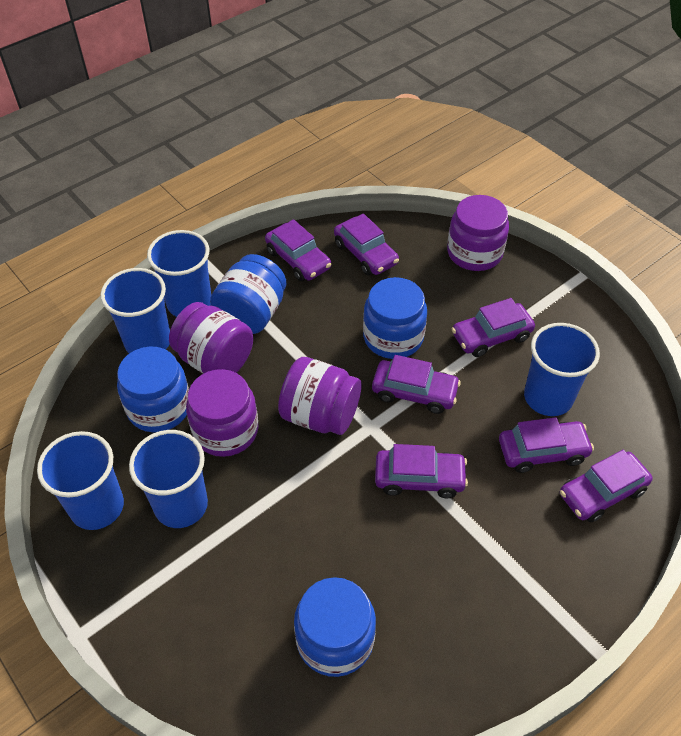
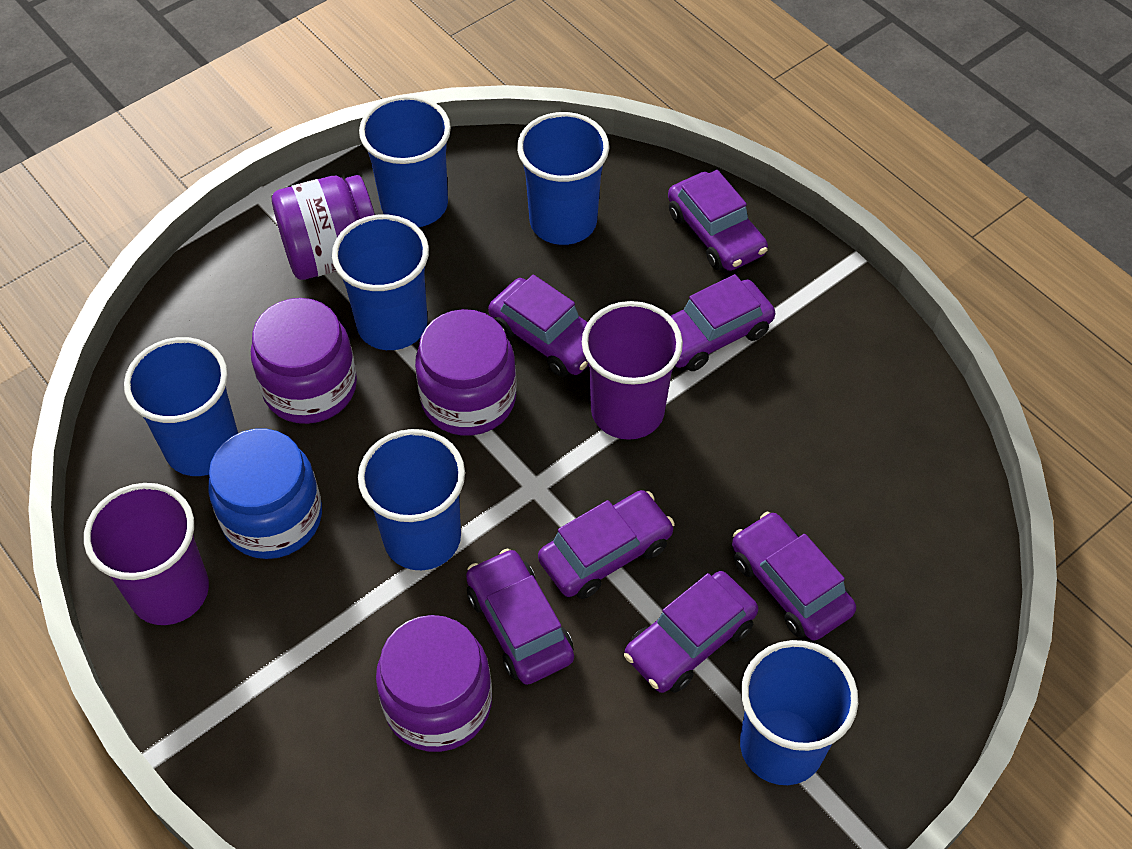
blue cup: [37,431,124,530] [100,268,170,354] [129,430,208,528] [147,230,211,317] [524,323,600,416] = 5 -> [124,337,238,476] [332,214,429,350] [358,429,465,570] [359,95,451,227] [517,112,609,245] [740,640,858,785] = 6
blue jar: [117,346,189,432] [210,254,286,334] [294,577,376,677] [363,277,427,359] = 4 -> [208,429,322,559] = 1
purple cup: none = 0 -> [84,483,209,625] [582,301,683,440] = 2

